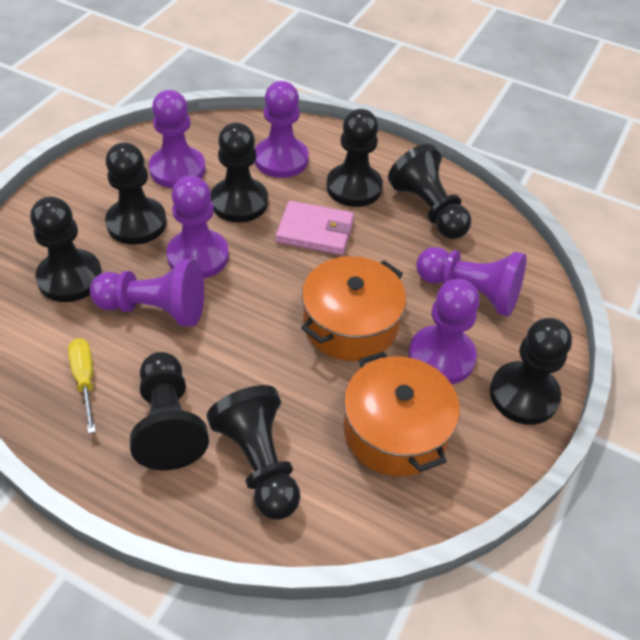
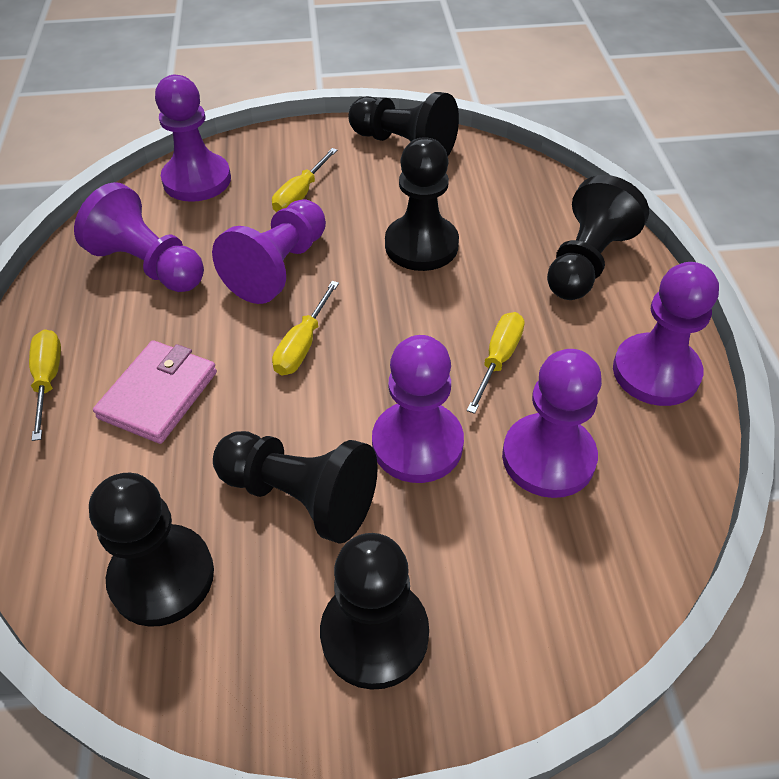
black pawn: [30,197,102,302] [105,142,167,245] [130,352,209,470] [207,385,300,520] [211,122,268,223] [326,109,383,207] [388,144,471,239] [490,318,572,425] = 8 -> [89,473,214,627] [213,431,378,544] [320,533,429,690] [348,92,459,156] [385,137,459,271] [547,175,649,300] = 6
orange pot: [301,256,406,361] [343,351,460,476] = 2 -> none = 0
yellow screwdriver: [68,338,96,434] = 1 -> [29,329,61,441] [272,148,337,212] [272,281,339,375] [467,312,525,414] = 4

